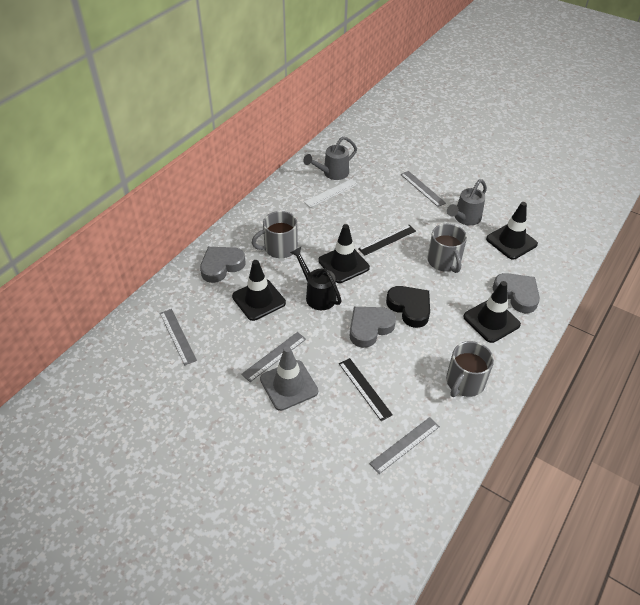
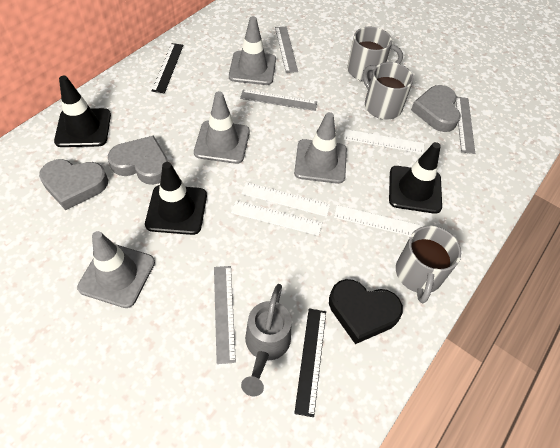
black traffic cone: [232,260,286,321] [318,224,370,283] [463,281,521,343] [486,202,538,260] = 4 -> [54,76,111,147] [145,162,207,235] [389,142,442,214] = 3
black watering can: [290,247,342,310] = 1 -> none = 0
grey traffic cone: [260,346,318,411] = 1 -> [77,231,155,308] [194,91,250,164] [229,16,276,85] [294,112,347,184] = 4
grey watering can: [303,136,357,180] [447,179,487,226] = 2 -> [241,284,292,397] = 1
white ruler: [304,179,358,208] = 1 -> [231,201,322,236] [242,182,330,217] [334,205,423,236] [344,129,424,154] = 4

